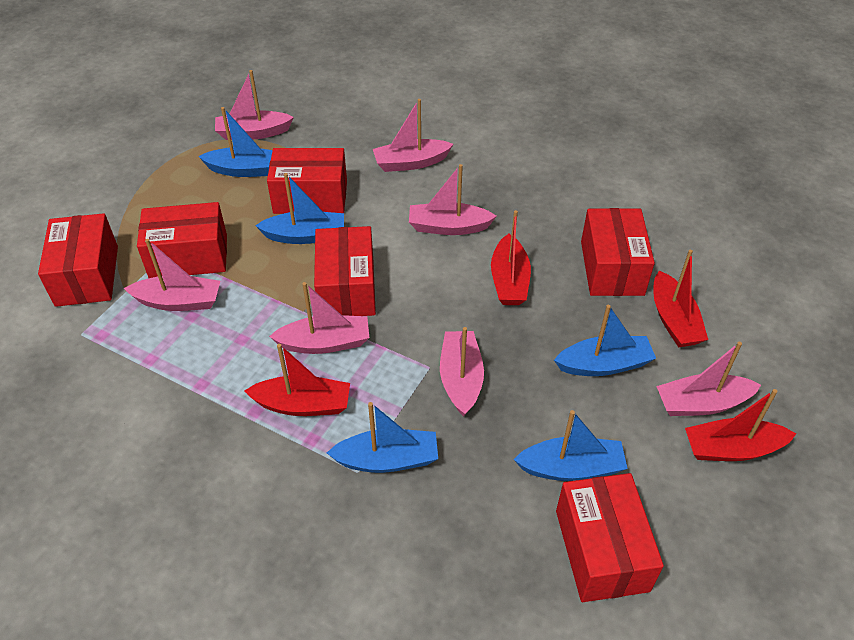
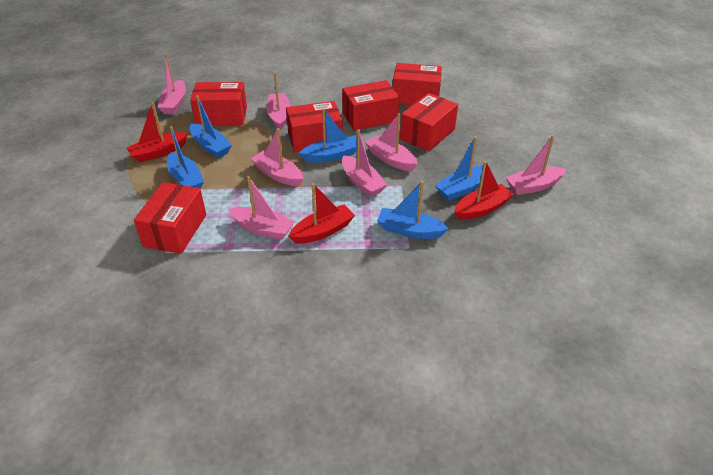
red boat: [244,344,350,416] [491,210,531,305] [653,250,708,347] [685,389,796,461] = 4 -> [127,102,188,162] [289,183,355,244] [454,161,514,220] = 3

